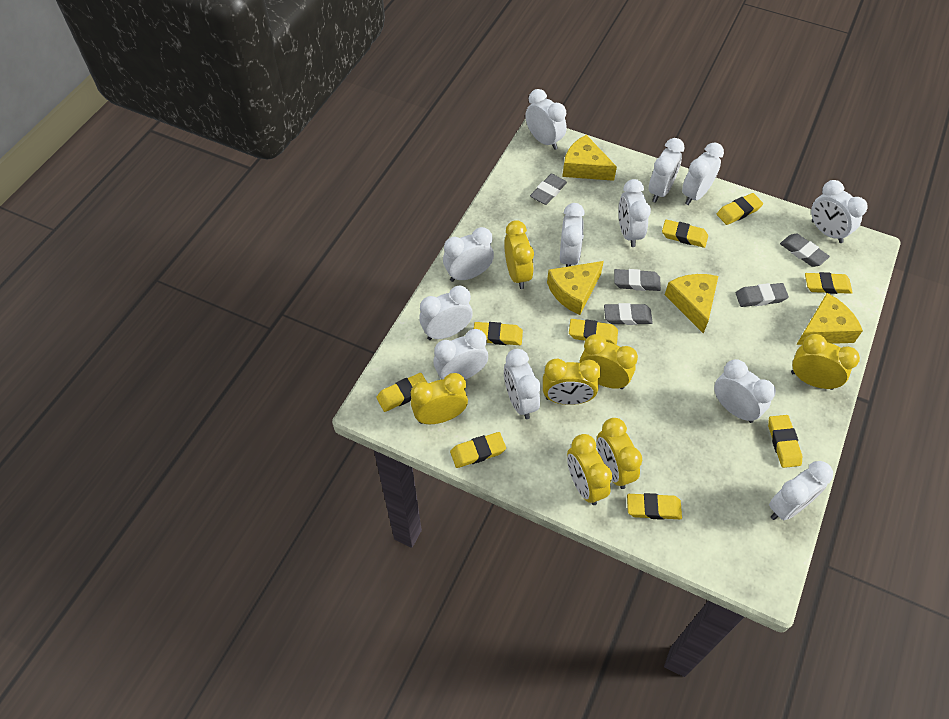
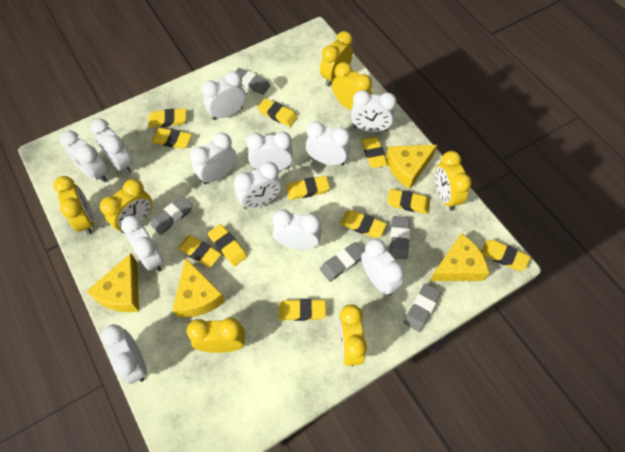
yellow eraser: [376,373,427,412] [450,432,506,468] [474,322,523,345] [569,319,618,345] [627,493,682,520] [662,220,708,248] [717,193,763,225] [768,415,802,468] [805,272,853,294] = 9 -> [148,108,186,128] [151,128,192,149] [178,235,221,267] [208,224,247,266] [258,98,298,127] [279,299,326,321] [286,176,330,200] [340,210,386,238] [361,137,388,168] [387,189,430,214] [481,240,530,271] = 11

